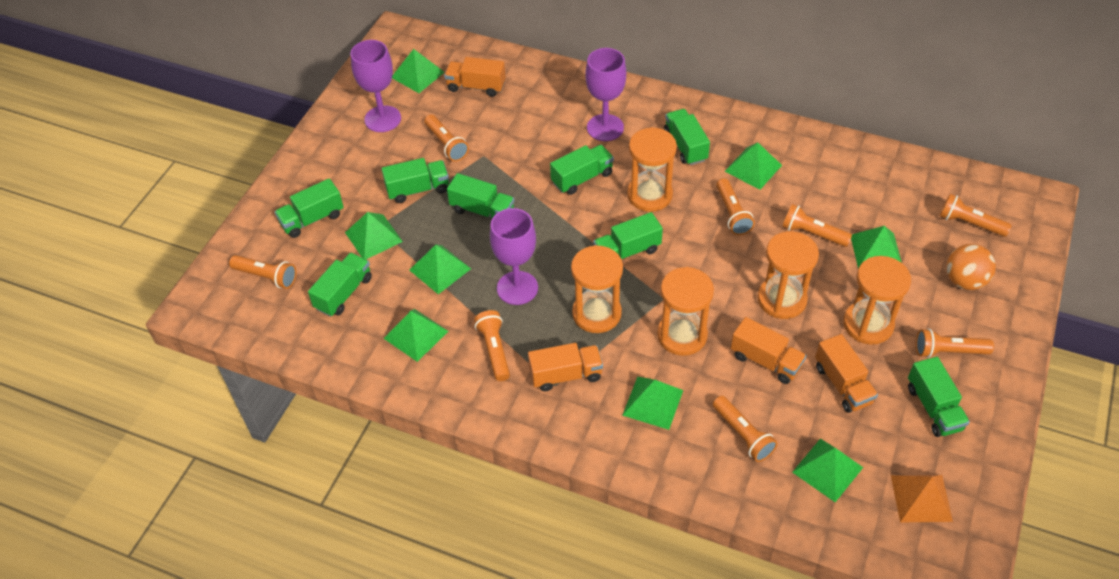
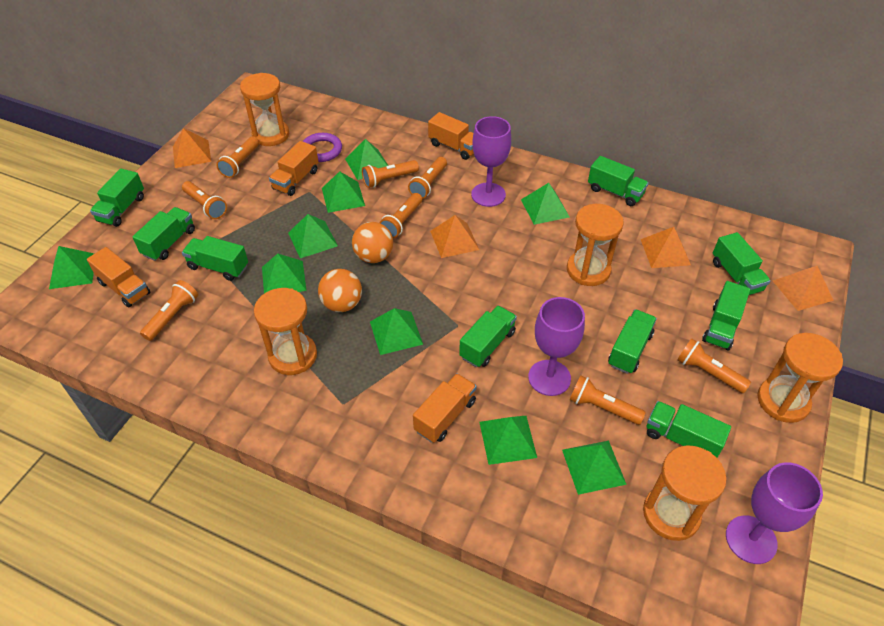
green pyramid: [345,212,403,259] [383,309,448,362] [392,49,445,93] [409,245,471,294] [622,377,683,430] [725,142,782,190] [792,438,863,502] [851,226,902,269] = 8 -> [49,246,94,289] [262,254,307,294] [288,214,338,258] [322,171,365,213] [345,139,388,180] [370,308,423,355] [479,416,537,465] [521,183,569,225] [562,441,627,495] = 9
green truck: [275,178,344,238] [308,253,372,317] [382,158,449,203] [447,173,514,218] [550,145,614,195] [594,212,663,259] [664,109,710,165] [908,357,970,437] = 8 -> [90,168,144,227] [132,207,195,261] [182,236,248,281] [459,306,517,367] [588,156,648,206] [608,309,657,374] [647,401,731,458] [702,281,750,350] [713,232,771,295] = 9
orange ball: [946,244,996,290] = 1 -> [318,269,362,312] [352,222,393,263] = 2
orange pyramid: [891,475,953,522] = 1 -> [173,128,211,168] [430,215,479,258] [641,227,691,268] [773,266,834,311] = 4
purple ring: none = 0 -> [303,133,342,162] = 1

